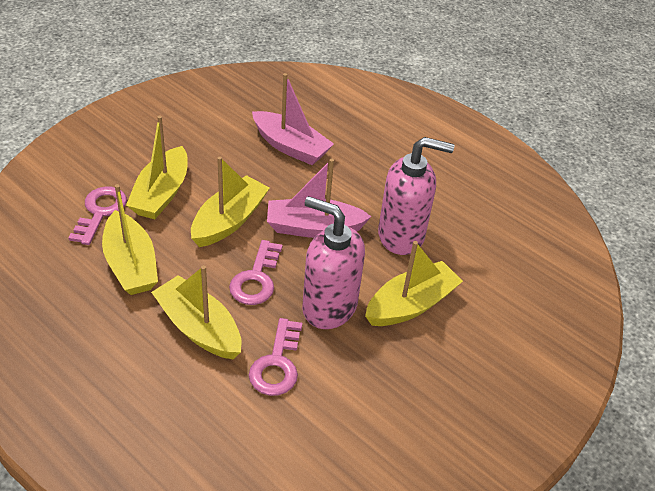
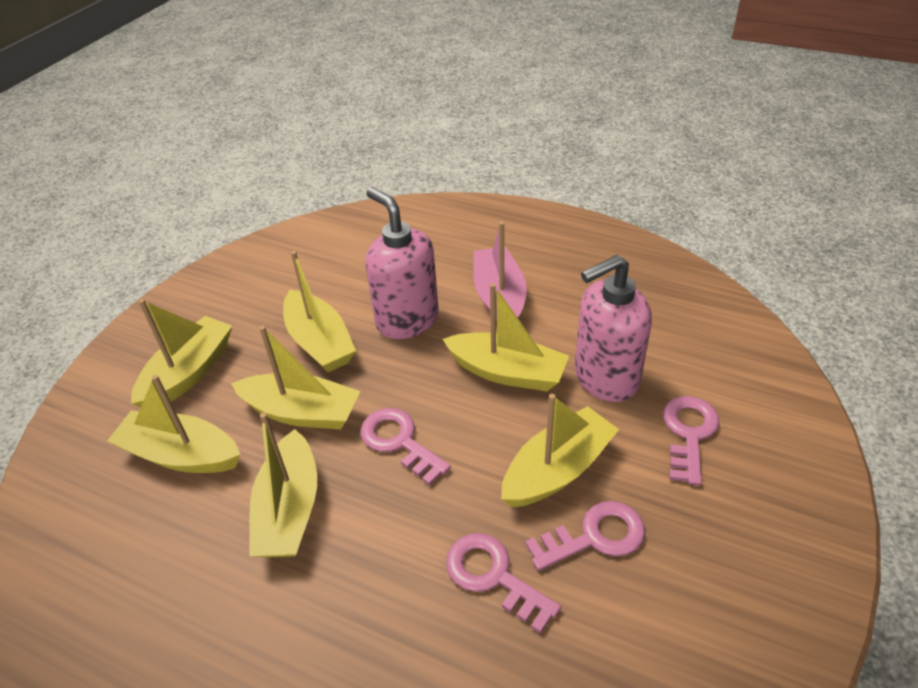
pink boat: [252,73,334,165] [267,159,372,238] = 2 -> [473,222,527,322] = 1
pink key: [69,186,127,245] [229,240,283,305] [249,318,302,396] = 3 -> [360,408,451,485] [446,533,561,633] [525,501,645,571] [663,396,719,486] = 4
yellow boat: [102,184,158,295] [126,116,188,219] [151,265,242,359] [191,156,270,247] [365,241,463,326] = 5 -> [107,375,241,473] [131,299,232,408] [231,325,360,430] [249,412,317,557] [283,251,356,372] [443,283,569,391] [501,394,619,507] = 7

